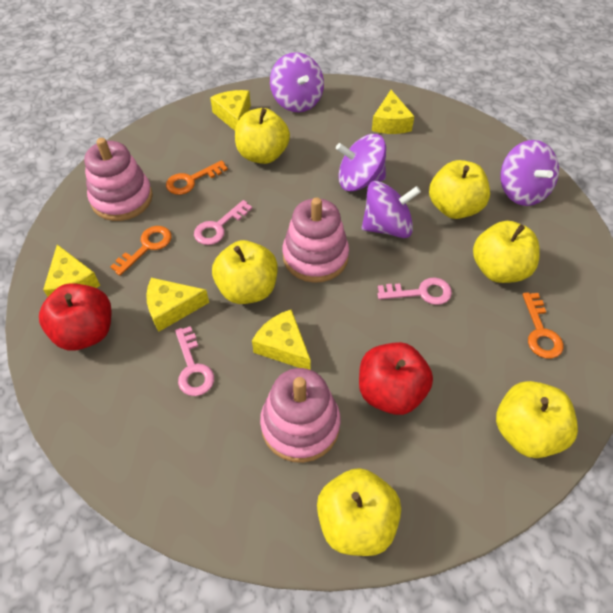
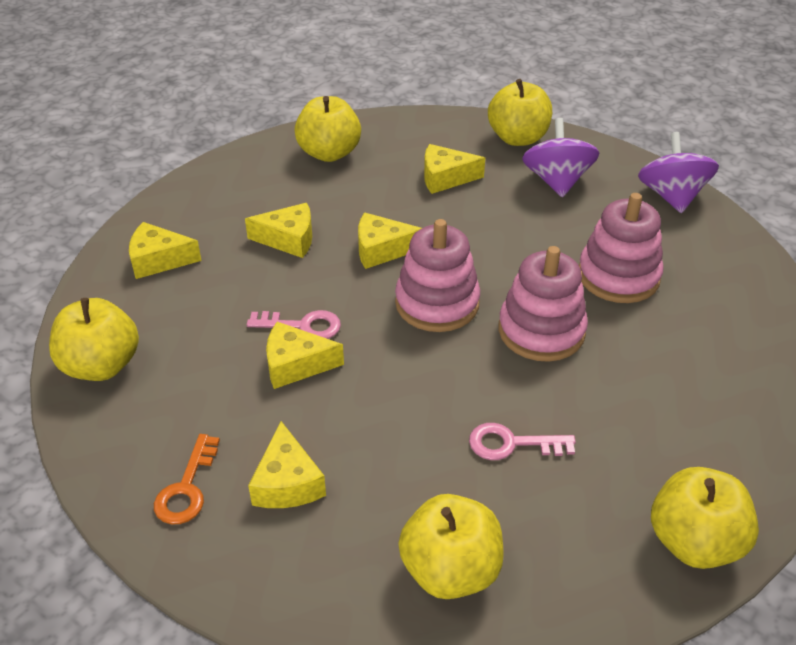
orange key: [110,226,172,276] [166,160,228,195] [523,292,563,359] = 3 -> [154,434,220,524] = 1
pink key: [175,326,214,396] [194,200,252,245] [377,277,452,305] = 3 -> [246,310,341,339] [469,423,576,460] = 2
purple spinning top: [270,52,324,112] [336,134,386,192] [362,181,421,238] [501,140,559,206] = 4 -> [522,118,599,197] [638,132,719,213] = 2
red apple: [39,283,112,351] [359,342,433,415] = 2 -> none = 0
yellow apple: [212,240,278,304] [235,108,290,164] [317,468,401,556] [429,160,490,219] [473,221,540,283] [496,381,578,458] = 6 -> [49,298,139,381] [294,96,361,162] [398,494,504,599] [488,79,552,146] [651,467,759,569] = 5
yellow cheese: [43,245,100,297] [146,278,209,332] [210,90,251,131] [252,309,311,370] [372,90,414,134] = 5 -> [129,222,202,279] [245,203,312,258] [248,421,326,508] [266,322,344,389] [358,213,422,269] [424,144,485,194] = 6

